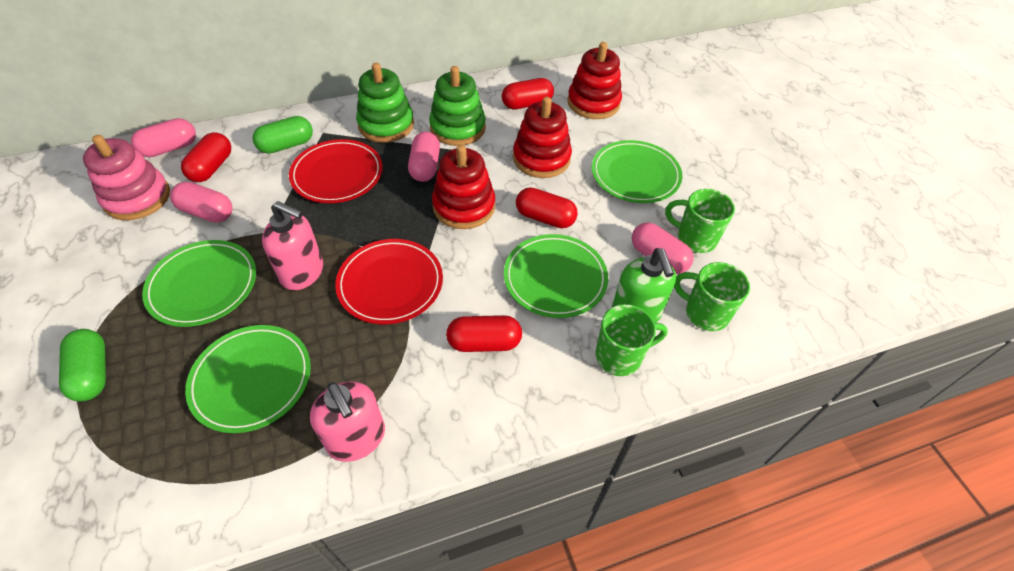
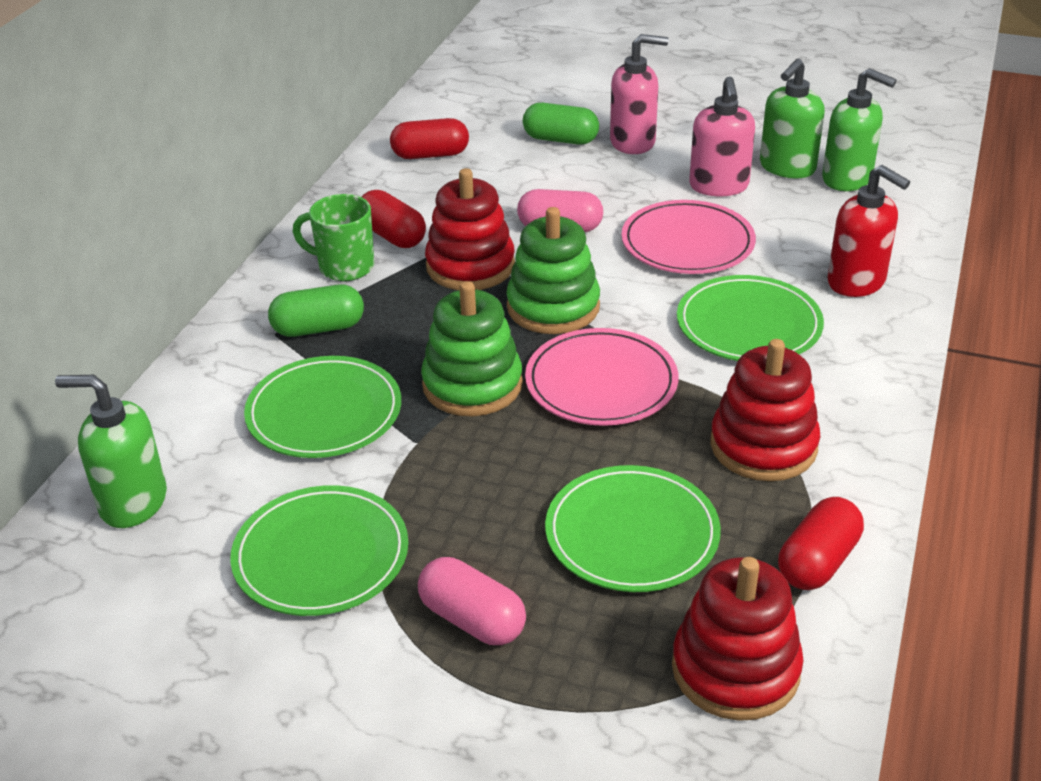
green mug: [596,304,668,376] [665,189,735,253] [674,262,750,331] = 3 -> [293,194,374,281] = 1
green soap dispenser: [612,248,676,323] = 1 -> [55,375,167,528] [760,59,825,178] [822,68,897,191] = 3
pink capsule: [131,118,196,157] [170,182,232,223] [408,132,440,182] [632,222,694,274] = 4 -> [418,557,526,645] [517,189,603,232] = 2
pink plate: none = 0 -> [525,328,678,426] [621,200,756,274] = 2
pink stacking toy: [83,135,170,220] = 1 -> none = 0
red capsule: [181,132,231,182] [446,315,522,352] [502,78,554,110] [516,187,578,228] = 4 -> [362,190,426,248] [390,118,469,159] [778,497,864,590] = 3
red plate: [289,139,383,203] [335,239,443,324] = 2 -> none = 0
red soap dispenser: none = 0 -> [828,165,910,297] = 1

